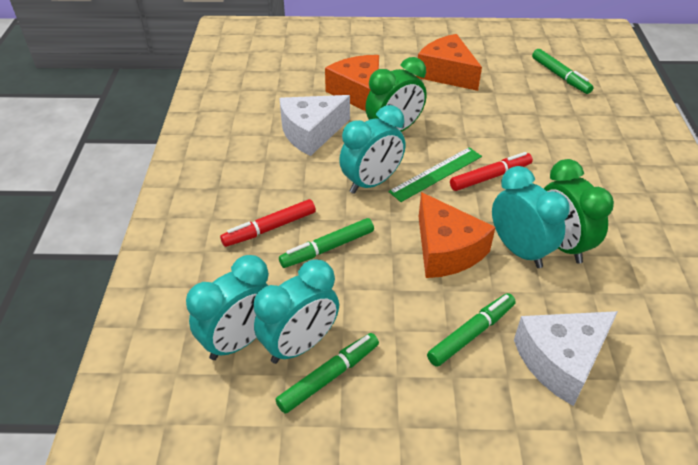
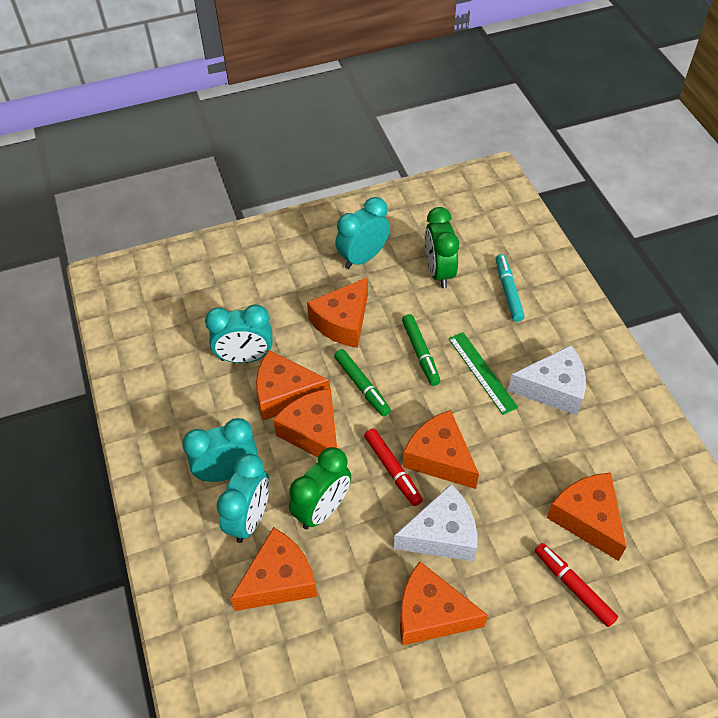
green marker: [276,333,379,413] [279,218,374,268] [427,293,516,367] [532,49,593,94] = 4 -> [334,349,391,417] [402,314,440,386] = 2
orange cheese: [325,55,379,111] [416,34,482,91] [419,192,495,278] = 3 -> [230,527,317,611] [256,350,330,421] [273,389,337,458] [307,277,368,348] [400,561,488,646] [403,410,479,489] [547,473,626,561] = 7
turquoise marker: none = 0 -> [496,254,525,322] = 1

